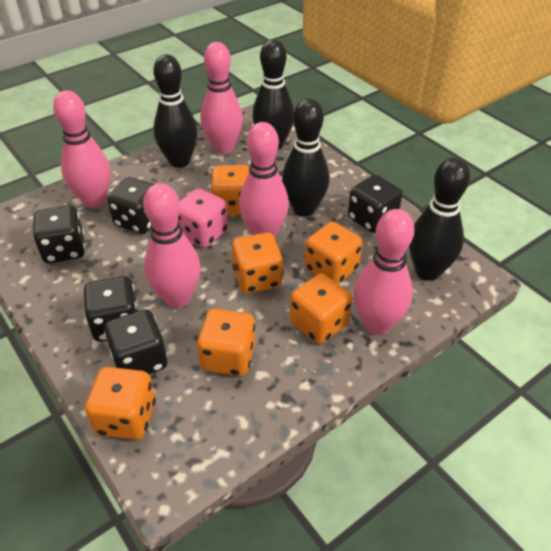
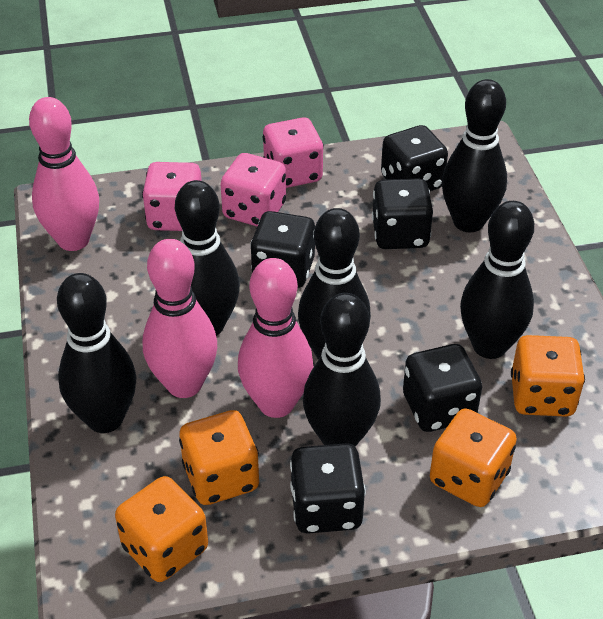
black bowling pin: [153,54,198,168] [252,39,294,150] [282,98,330,217] [409,157,470,281] = 4 -> [57,273,136,433] [175,180,240,336] [298,208,371,360] [303,293,381,447] [442,79,507,232] [460,201,534,359] = 6
orange dice: [85,367,156,440] [197,309,255,376] [211,165,249,215] [232,232,283,293] [290,274,352,344] [305,222,362,284] = 6 -> [115,476,208,582] [179,410,259,505] [430,408,517,507] [511,335,585,417] = 4
pink bowling pin: [53,90,111,208] [143,183,201,308] [200,42,243,154] [239,122,289,238] [354,209,414,335] = 5 -> [29,97,99,251] [143,239,217,398] [238,258,313,418] = 3
pink dice: [178,188,228,248] = 1 -> [142,162,202,231] [221,153,286,226] [263,117,324,188] = 3

